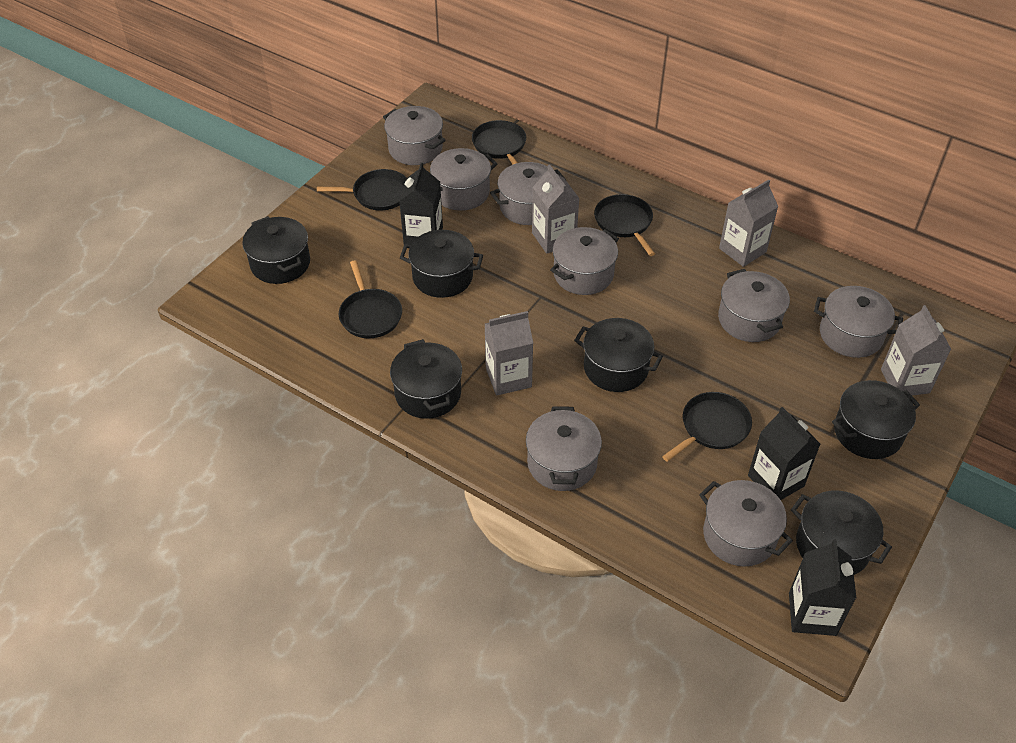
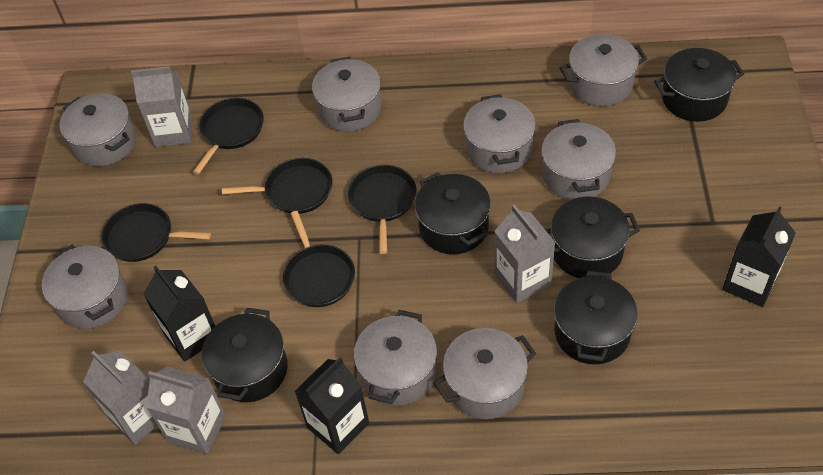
black pot: [242,216,310,284] [390,339,462,419] [400,230,483,298] [574,318,663,392] [791,490,892,575] [832,380,920,459] = 6 -> [202,308,288,402] [415,172,491,254] [546,197,640,278] [554,271,638,365] [654,48,744,122] = 5

